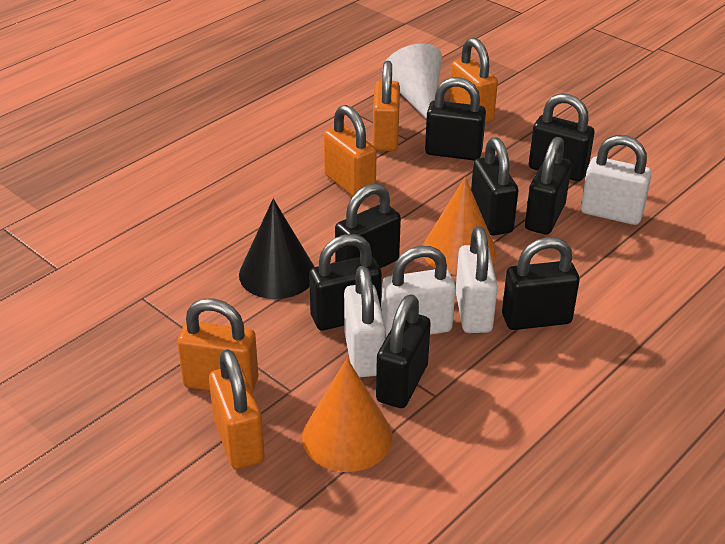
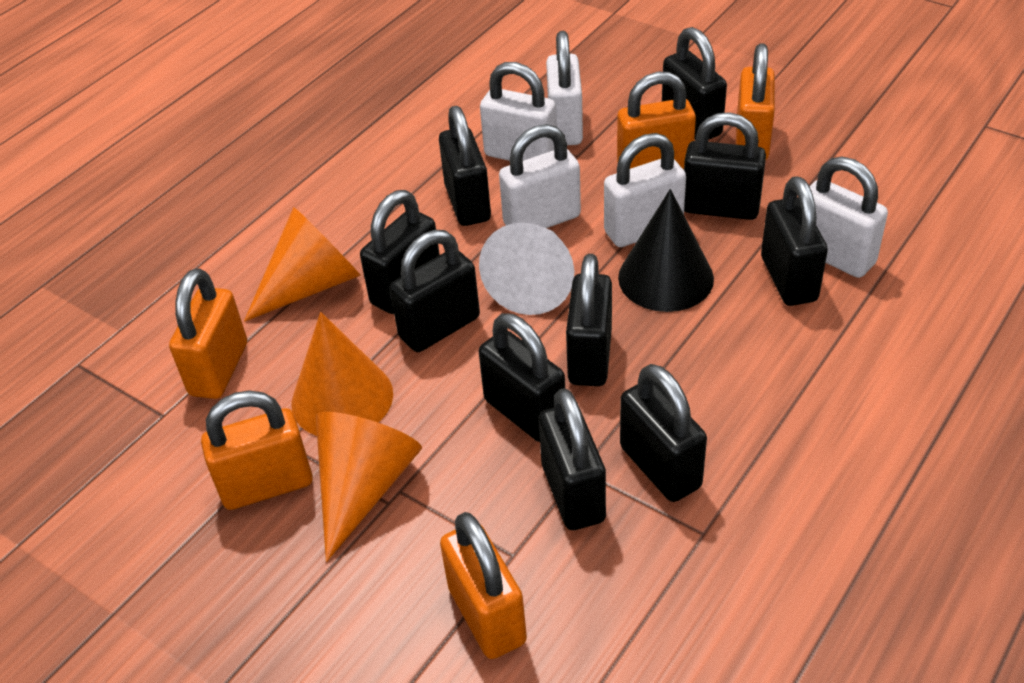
black padlock: [309,234,382,331] [335,183,401,268] [376,294,431,408] [425,77,486,161] [471,137,518,236] [502,237,580,330] [525,137,572,235] [529,93,594,181] = 8 -> [360,190,440,314] [390,230,480,352] [439,106,491,226] [479,313,565,442] [539,388,606,530] [566,254,612,386] [620,364,707,502] [662,27,727,140] [684,112,766,220] [761,176,828,306] = 10
orange cone: [302,358,393,472] [423,177,497,275] = 2 -> [244,207,361,322] [291,312,393,436] [316,412,422,562] = 3
white padlock: [344,266,386,377] [382,246,456,337] [456,226,498,333] [581,135,652,225] = 4 -> [480,62,557,161] [499,124,581,228] [546,31,583,145] [604,133,686,247] [810,157,888,278] = 5

